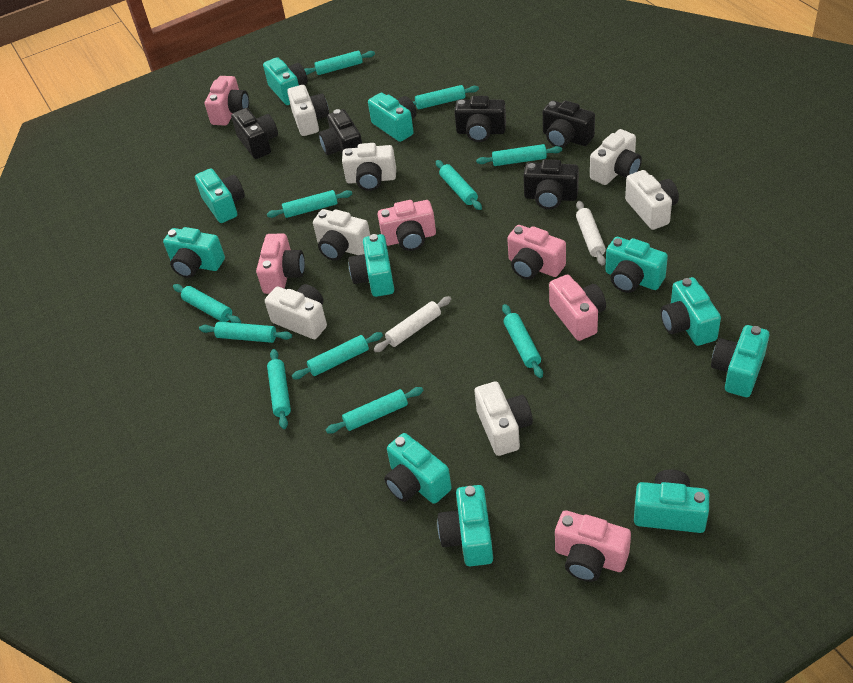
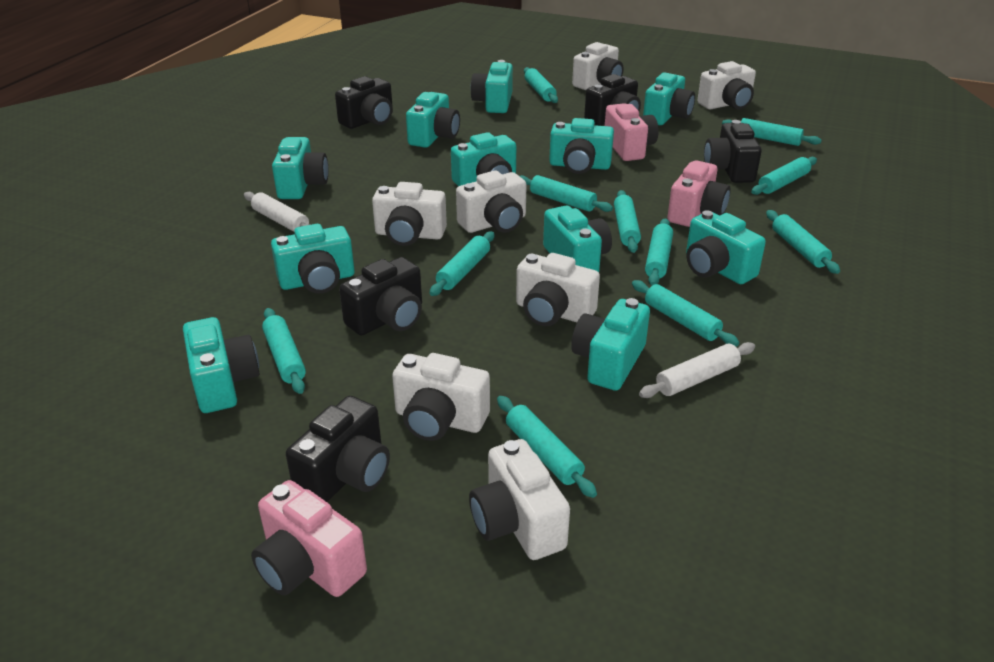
pink camera: [205,76,249,126] [256,234,305,294] [377,200,436,251] [507,225,566,280] [549,274,606,341] [555,510,631,582] = 6 -> [251,480,367,597] [605,103,659,161] [667,160,731,227] = 3

